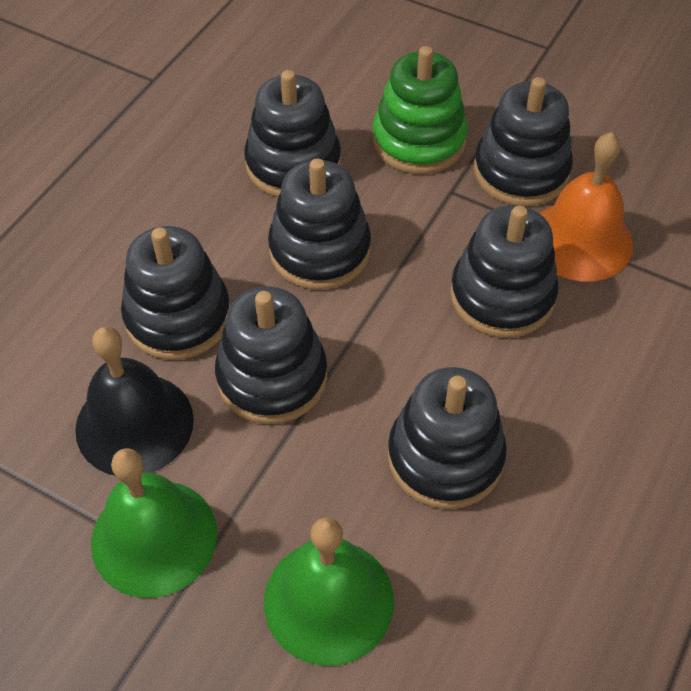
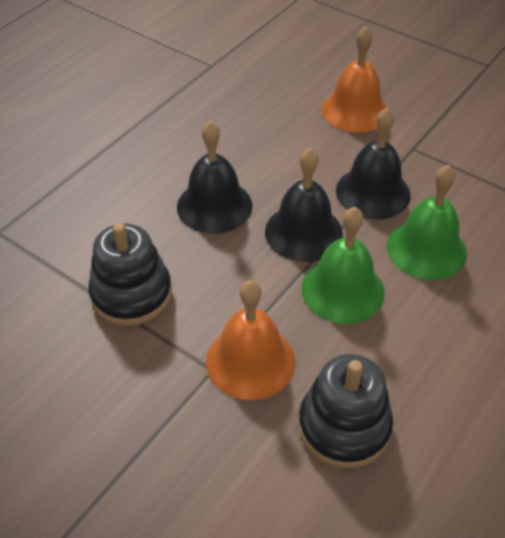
black bell: [75,327,194,475] = 1 -> [177,121,252,234] [265,148,343,262] [336,108,410,220] = 3
black stacking toy: [121,226,231,360] [215,287,327,424] [244,70,341,197] [268,158,371,290] [387,367,507,509] [450,205,559,338] [474,77,573,206] = 7 -> [88,223,172,326] [298,354,393,469] = 2
green stacking toy: [373,46,468,174] = 1 -> none = 0
orange bell: [539,132,633,282] = 1 -> [206,280,295,400] [322,27,388,132] = 2

